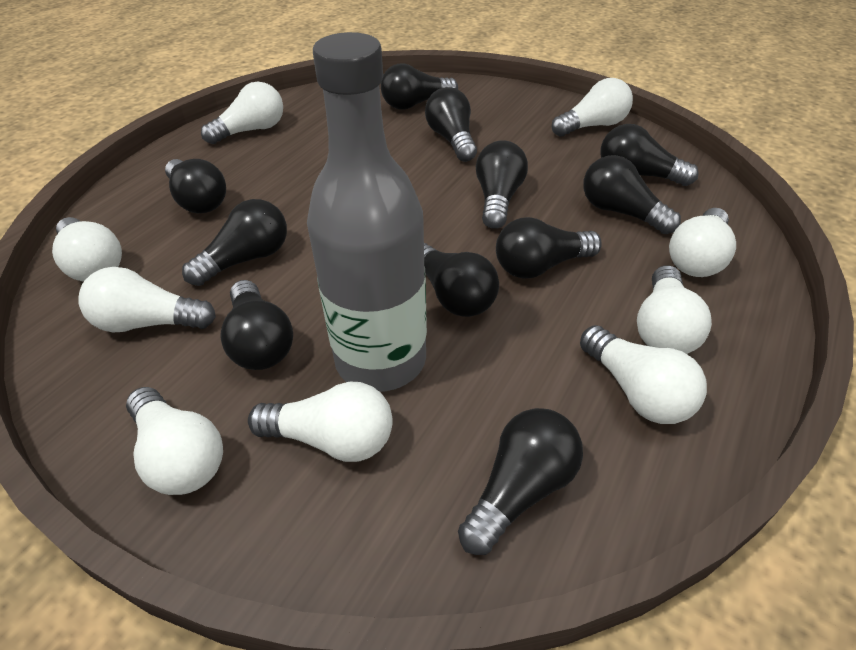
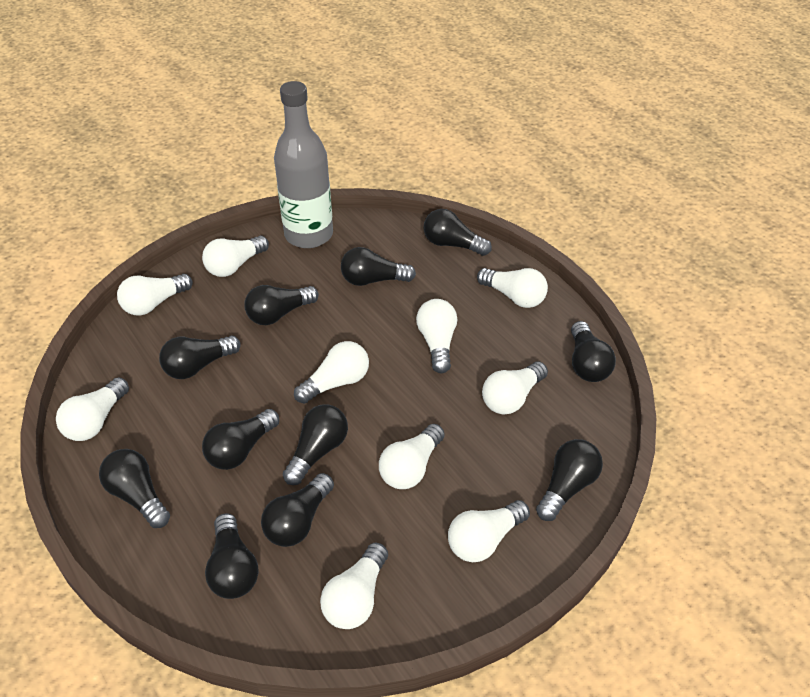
white light bulb: [52,217,122,281] [78,267,216,332] [126,387,223,495] [201,82,283,144] [248,382,393,462] [552,78,633,137] [580,325,707,424] [637,265,712,354] [669,208,736,277] = 9 -> [56,377,129,441] [117,274,193,316] [202,236,269,277] [294,341,369,404] [320,543,388,629] [379,424,445,489] [416,299,457,373] [448,500,530,562] [477,268,548,308] [482,362,548,415] = 10

